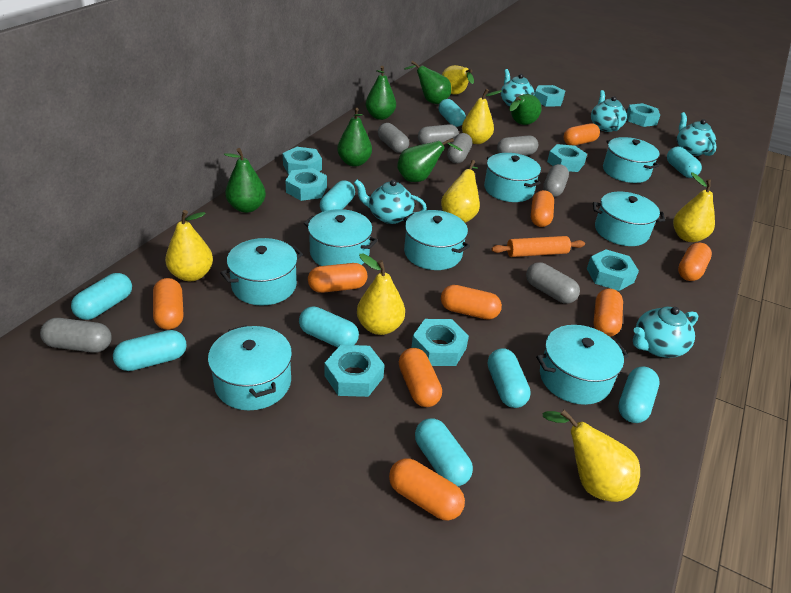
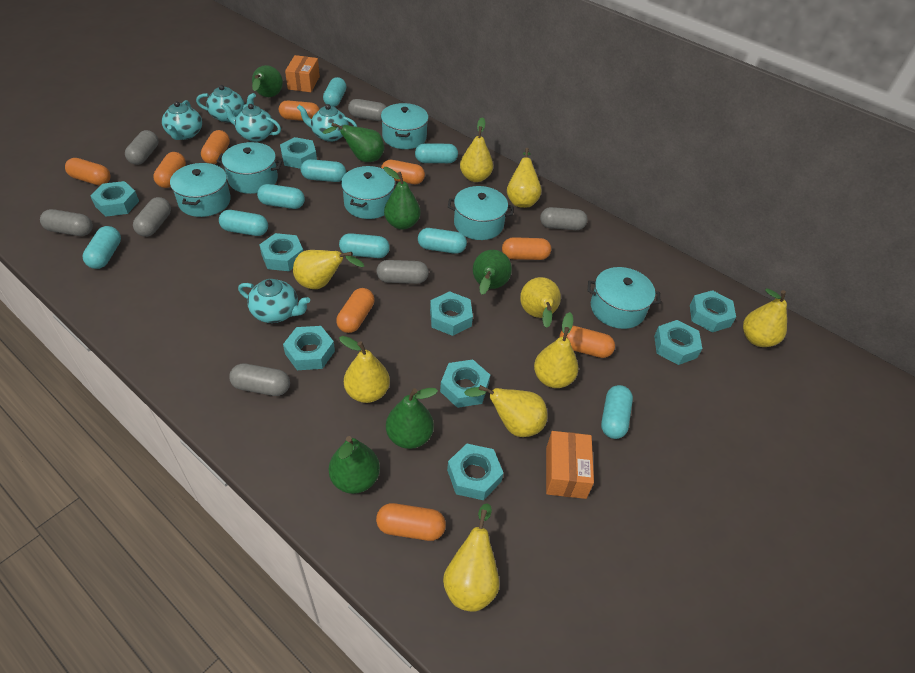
orange box: none = 0 -> [285,55,320,92] [546,431,594,499] = 2
orange rolling pin: [492,236,585,257] = 1 -> none = 0
turquoise nut: [283,147,322,175] [285,168,327,201] [324,345,385,397] [411,319,469,366] [534,85,565,106] [547,144,587,172] [587,250,639,291] [627,103,660,127] = 8 -> [91,181,139,217] [259,233,303,271] [280,137,317,169] [283,326,335,370] [430,291,473,336] [440,360,490,408] [447,444,503,500] [654,320,702,365] [690,290,736,332] = 9
turquoise pot: [208,325,292,410] [220,238,303,306] [304,209,378,266] [403,210,470,270] [484,153,541,202] [536,325,629,405] [593,192,665,246] [603,137,659,183] = 8 -> [170,163,231,217] [217,142,282,194] [341,166,395,219] [381,103,429,149] [448,186,514,240] [588,267,661,329] = 6
yellow pear: [165,210,213,281] [357,254,405,335] [441,160,480,223] [442,65,474,95] [462,89,502,144] [542,410,640,502] [673,172,715,242] = 7 -> [293,250,364,289] [339,336,390,403] [443,503,500,612] [460,117,493,182] [464,385,548,437] [507,148,541,208] [520,277,561,328] [534,312,579,388] [743,288,787,347] = 9

